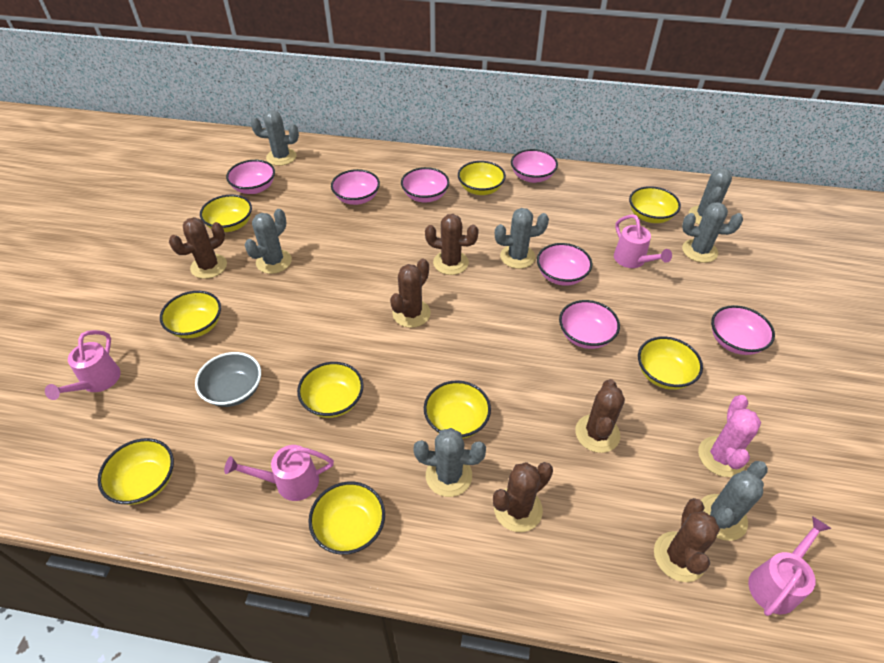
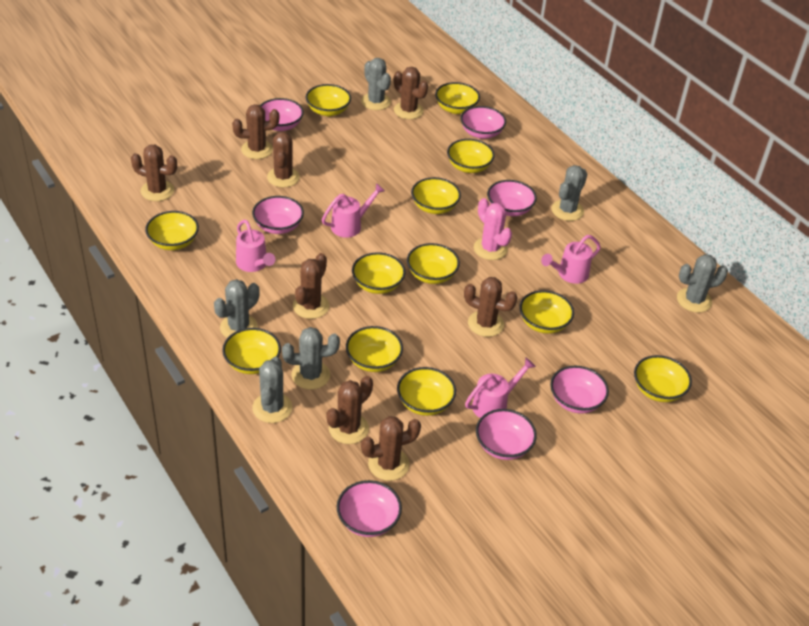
brown cactus: [169,217,227,279] [390,259,431,328] [425,214,479,275] [493,462,553,532] [575,379,625,453] [654,498,720,582] = 6 -> [131,145,177,201] [232,104,279,159] [267,132,300,187] [293,253,329,319] [326,376,373,444] [361,416,421,481] [394,67,428,119] [464,277,518,337] = 8
grey bowl: [195,352,261,407] = 1 -> none = 0
grey cactus: [245,209,292,274] [251,110,299,166] [413,428,486,497] [495,208,549,269] [682,202,743,263] [689,168,732,225] [701,461,768,541] = 7 -> [214,279,260,338] [252,357,292,423] [282,327,340,390] [361,58,391,110] [551,165,587,221] [677,254,728,313] = 6
yellow bowl: [98,438,174,505] [160,291,221,338] [200,195,252,232] [297,362,364,418] [308,481,385,555] [424,380,491,439] [458,161,506,195] [629,186,681,223] [638,336,703,390] = 9 -> [145,211,199,250] [222,328,281,374] [306,84,351,116] [346,326,403,372] [352,252,405,294] [397,367,456,416] [407,243,460,284] [411,177,461,214] [435,82,480,114] [447,139,495,173] [520,290,574,334] [634,355,692,402] = 12

